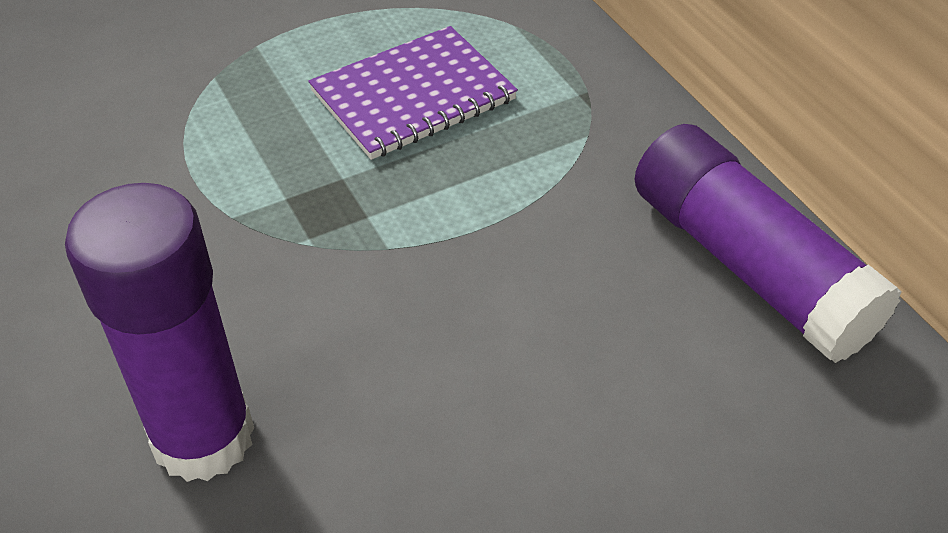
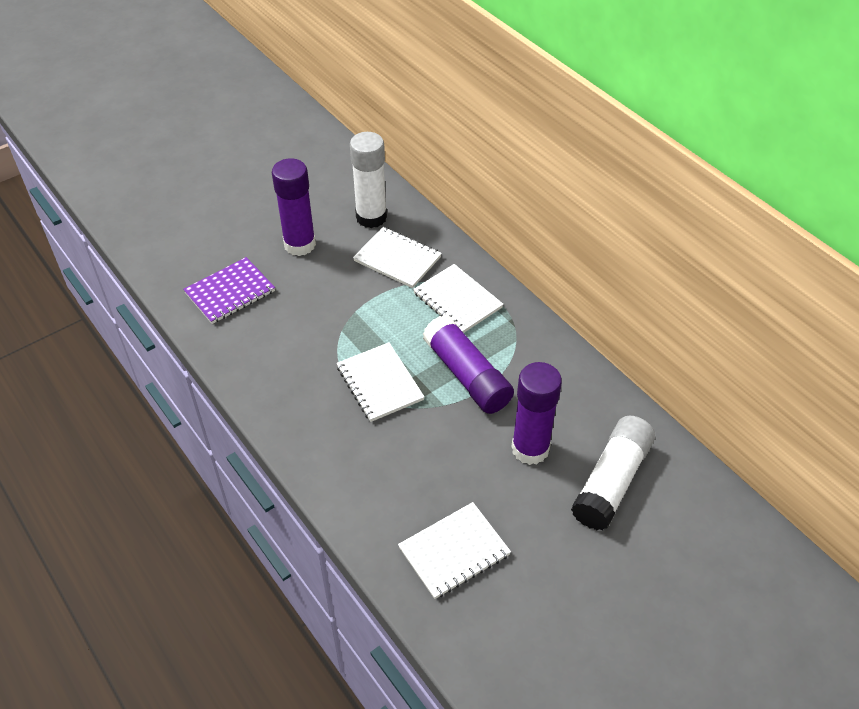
purple glue stick: [65,183,254,482] [635,124,902,363] = 2 -> [272,158,316,256] [423,315,514,414] [512,362,562,465] = 3
white glue stick: none = 0 -> [350,132,387,228] [571,416,655,530] = 2
white notebook: none = 0 -> [337,343,424,422] [353,227,442,288] [398,502,511,599] [413,264,503,333] = 4

